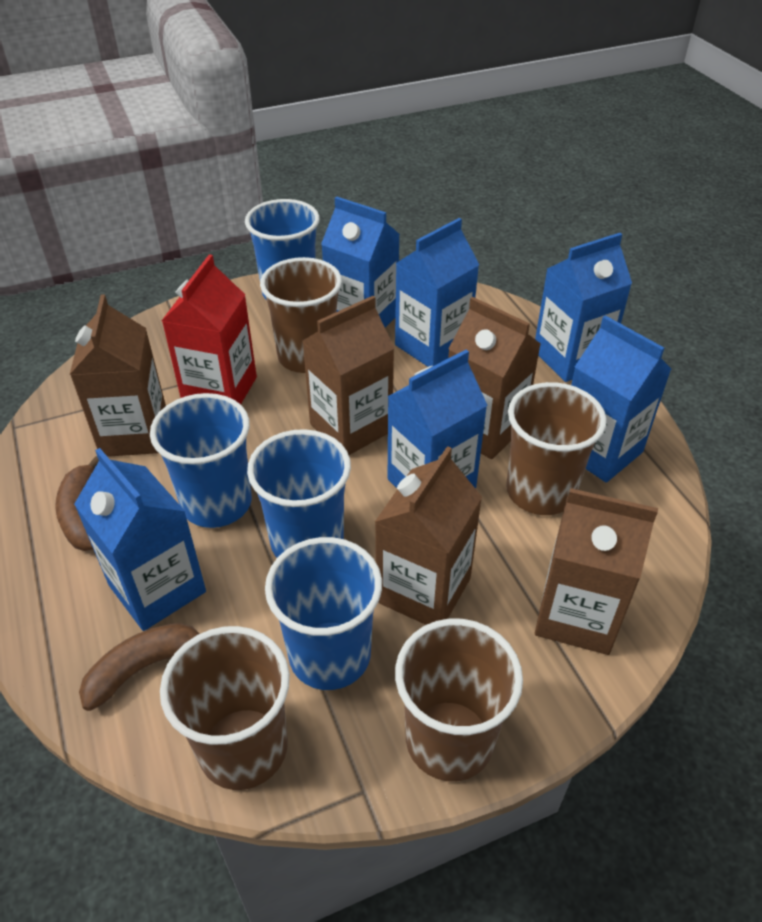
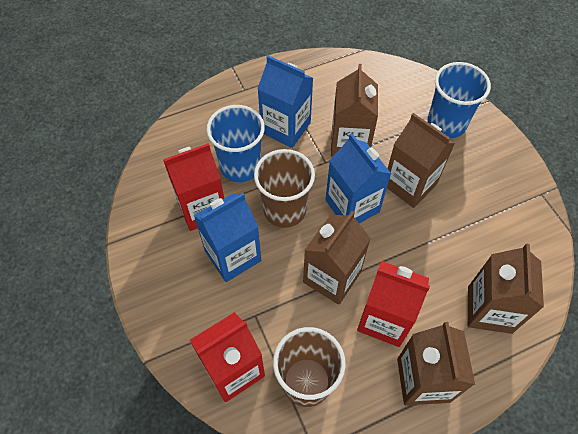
blue carton: [74,448,206,631] [321,196,400,328] [388,350,488,489] [395,218,479,367] [535,233,632,382] [571,315,671,483] = 6 -> [194,193,261,282] [257,55,313,148] [325,133,391,223] = 3
blue cup: [150,393,252,528] [245,199,319,299] [247,429,351,557] [265,537,382,690] = 4 -> [206,105,265,182] [427,62,491,138] = 2
brown banana: [55,456,99,551] [79,623,200,711] = 2 -> none = 0
brown cup: [160,626,290,790] [260,257,342,373] [395,619,523,781] [506,382,607,515] = 4 -> [254,149,315,228] [273,327,346,407] = 2
red carton: [162,254,257,404] = 1 -> [163,143,224,231] [190,312,265,402] [357,261,430,347] = 3

